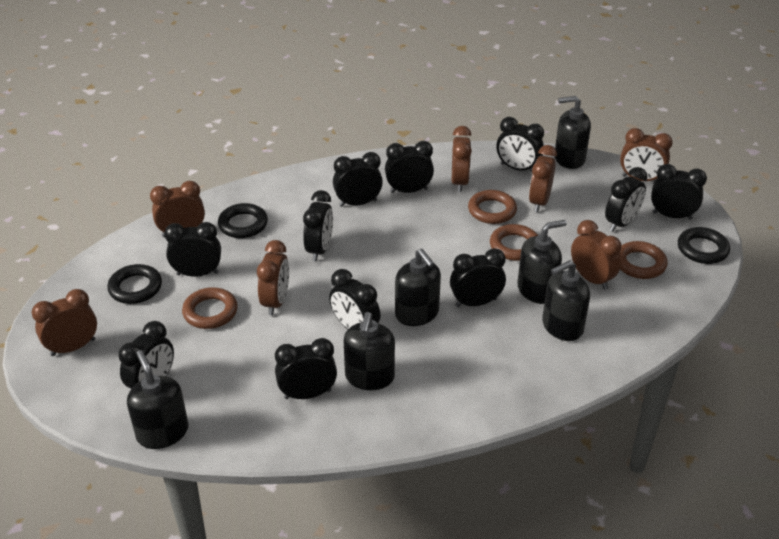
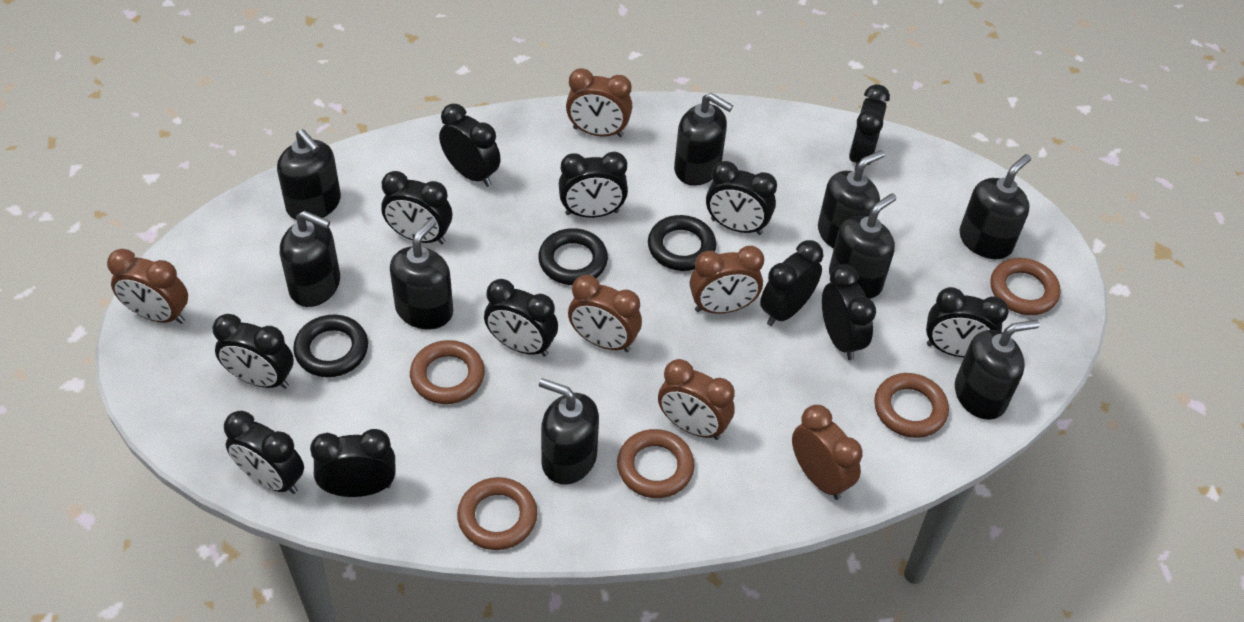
black clock: [118,321,174,389] [164,222,221,277] [275,338,337,399] [303,190,333,262] [329,269,380,329] [333,152,383,207] [385,141,434,193] [450,248,506,307] [496,117,544,172] [605,167,647,232] [651,164,707,220] = 11 -> [213,314,294,389] [224,411,304,494] [310,429,396,497] [381,171,452,244] [439,104,501,187] [484,279,558,357] [559,152,628,218] [706,161,777,235] [760,240,823,326] [822,264,876,360] [849,84,890,170] [926,287,1009,357] = 12
black soap dispenser: [127,350,188,449] [344,312,395,390] [395,249,441,326] [517,220,567,304] [542,260,590,341] [555,96,591,169] = 6 -> [277,129,341,220] [280,211,340,307] [390,218,453,329] [539,378,599,485] [674,93,733,186] [818,150,885,249] [829,193,897,299] [955,320,1040,420] [960,154,1031,259] = 9
brown clock: [32,289,97,356] [150,181,205,237] [257,240,289,316] [452,126,472,192] [529,145,557,212] [571,220,621,290] [620,128,673,181] = 7 -> [107,249,188,324] [566,68,632,137] [568,275,642,352] [658,359,735,440] [690,246,764,314] [792,405,863,500] = 6
brown ring: [182,287,238,329] [468,190,517,224] [490,224,538,261] [619,241,668,279] = 4 -> [410,340,485,404] [457,477,537,550] [617,429,695,498] [874,373,949,438] [990,258,1060,315] = 5

